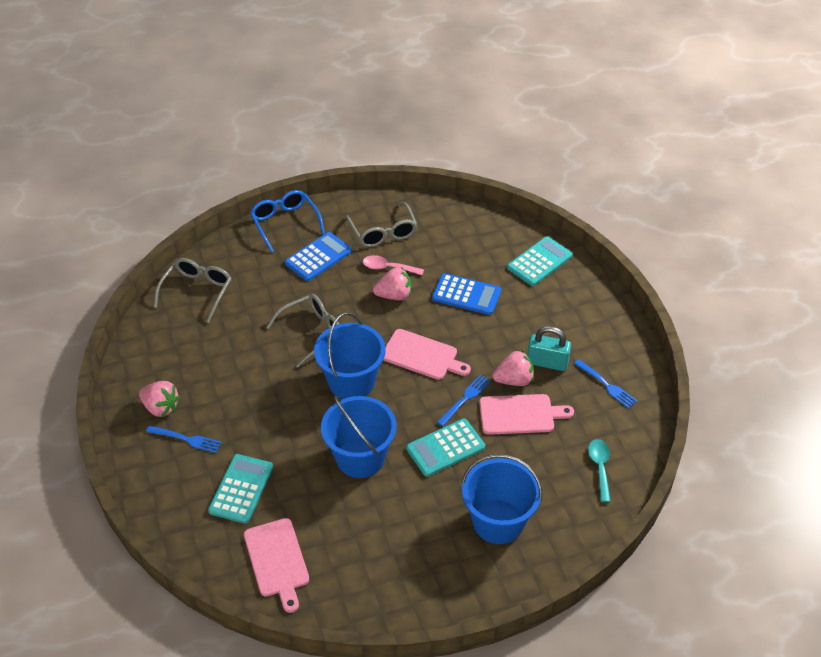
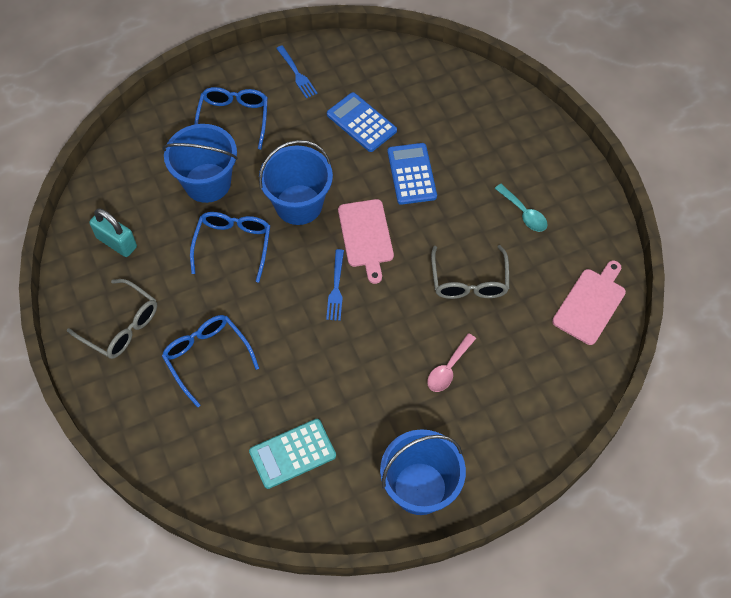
blue fork: [146,425,222,453] [437,375,491,426] [574,359,637,409] = 3 -> [276,45,317,98] [326,249,344,321] = 2
blue glasses: [250,190,325,252] = 1 -> [162,315,259,407] [190,212,270,283] [195,87,268,150] = 3
grey glasses: [154,258,232,323] [266,294,339,367] [346,202,417,247] = 3 -> [67,279,157,359] [431,245,509,299] = 2
pink cutting board: [244,518,309,613] [383,329,471,380] [479,394,574,435] = 3 -> [338,199,394,284] [552,261,626,345] = 2
pink strawberry: [139,381,180,417] [373,267,411,300] [492,351,534,386] = 3 -> none = 0
turquoise calculator: [208,454,273,524] [406,418,485,477] [507,237,573,286] = 3 -> [249,419,336,489] = 1

